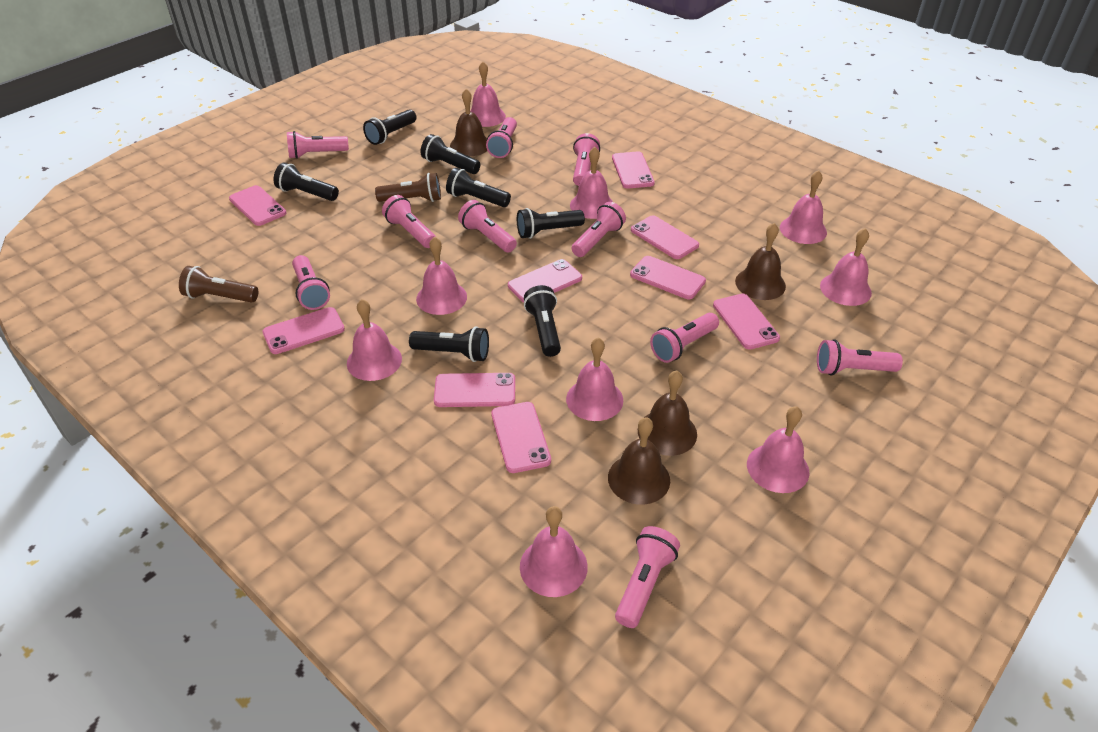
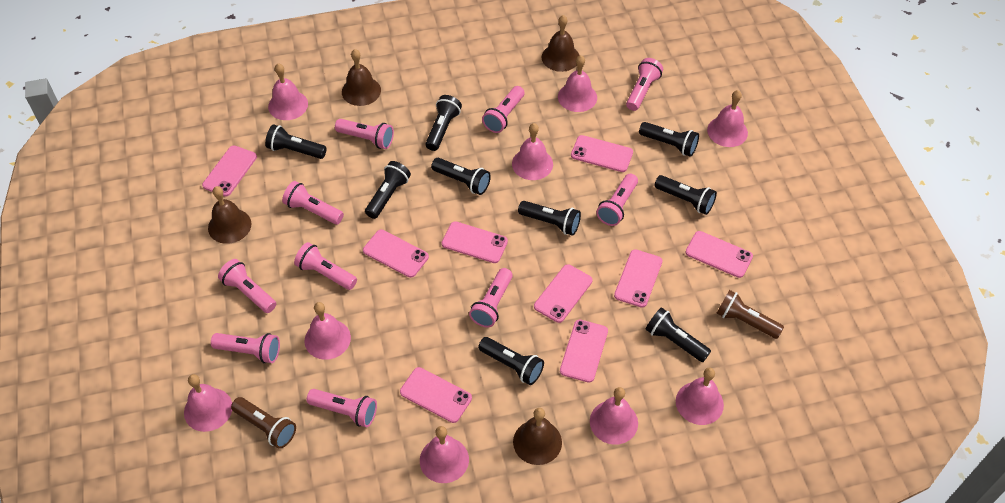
black flashlight: [274,163,339,201] [363,109,417,145] [409,326,489,362] [421,134,480,174] [446,168,511,207] [517,208,585,239] [524,285,561,357] = 7 -> [265,124,327,159] [365,161,411,219] [425,95,462,151] [431,158,491,195] [478,337,544,385] [518,201,581,236] [639,122,699,157] [645,307,711,362] [655,175,717,215] = 9

